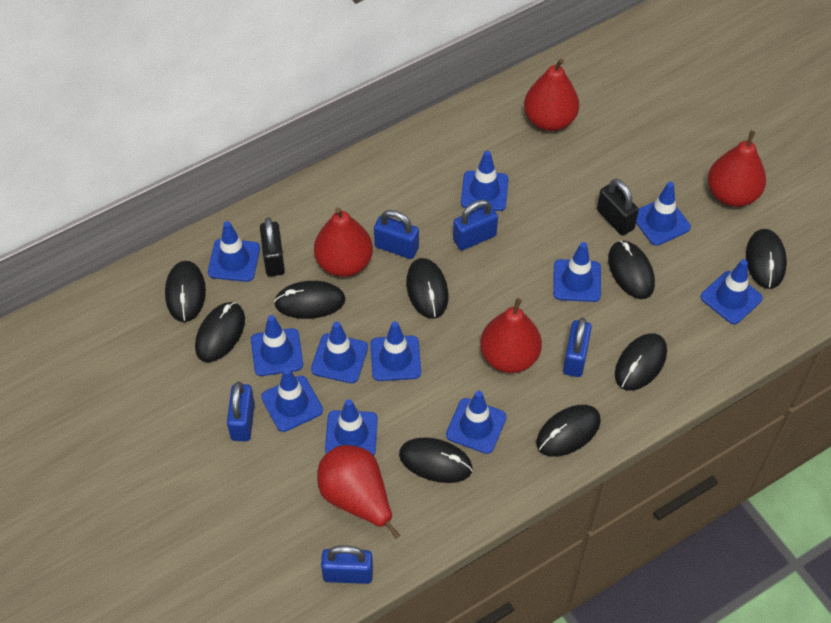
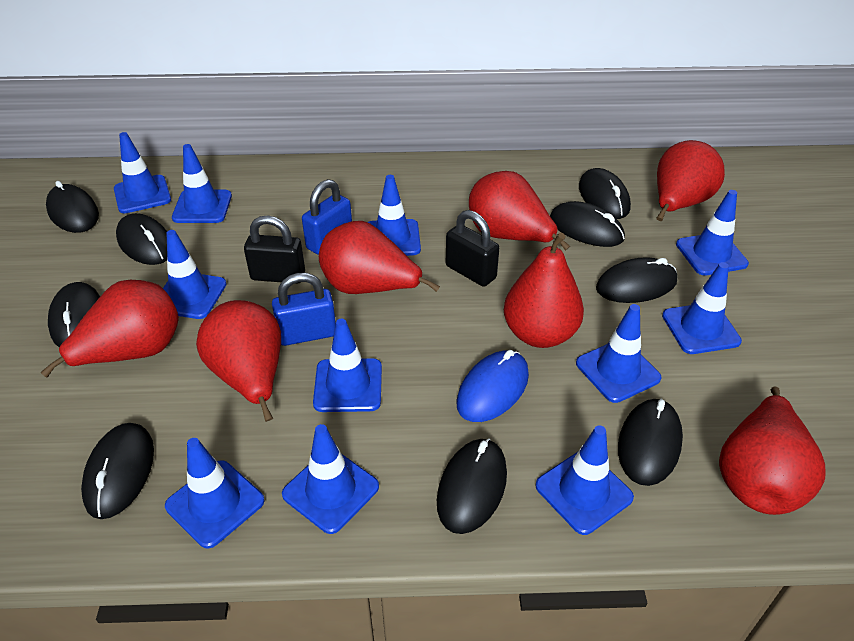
blue mouse: none = 0 -> [456,350,529,422] = 1
blue padlock: [227,382,255,441] [321,545,373,584] [374,210,419,259] [453,200,498,250] [563,318,592,377] = 5 -> [272,273,336,346] [302,179,352,255] = 2
red pear: [314,207,373,277] [317,445,400,539] [480,298,542,373] [524,59,579,131] [708,131,766,207] = 5 -> [41,280,179,377] [196,300,281,422] [319,221,440,294] [469,171,570,251] [504,232,584,348] [656,140,725,221] [719,387,825,515] = 7

